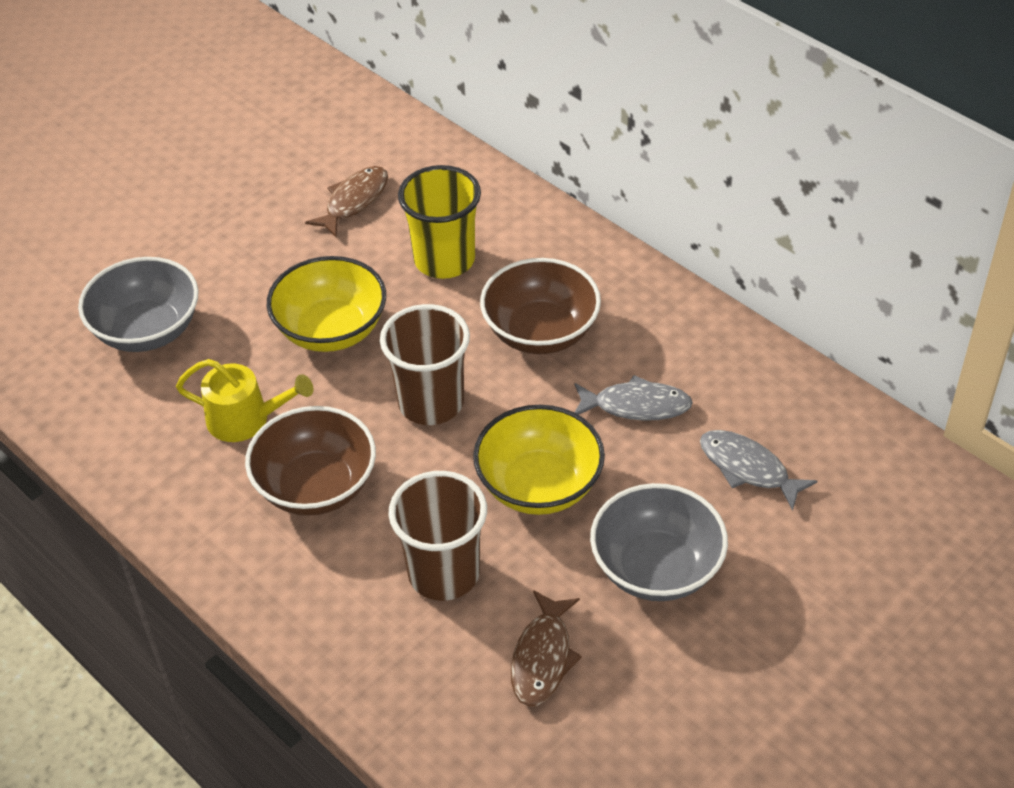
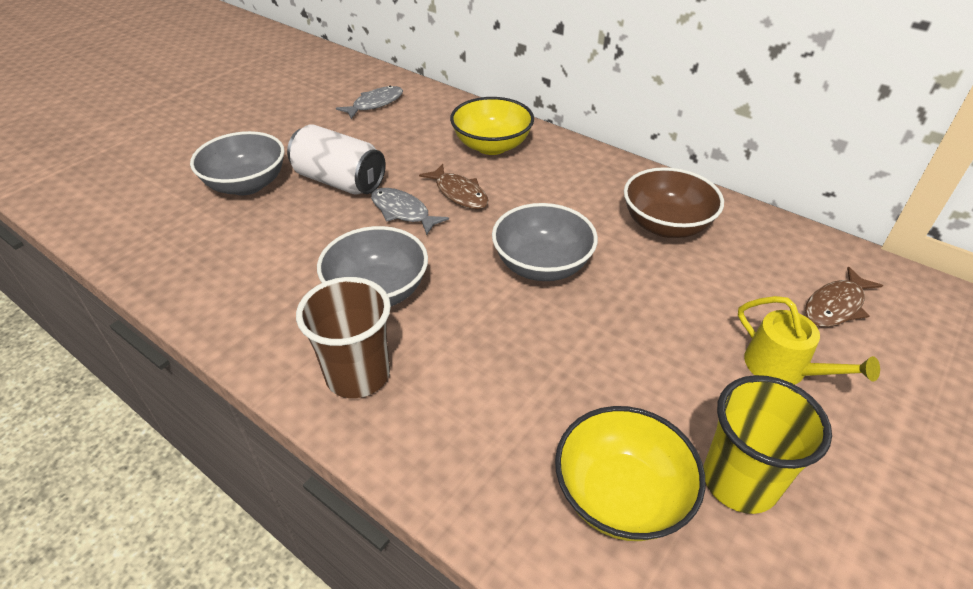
brown bowl: [245,406,376,516] [480,258,601,354] = 2 -> [624,167,724,238] = 1
brown cup: [380,304,470,425] [388,471,487,601] = 2 -> [296,277,391,398] = 1
grey bowl: [78,257,199,352] [590,483,728,601] = 2 -> [190,131,285,195] [317,226,428,306] [492,203,598,281] = 3
white can: none = 0 -> [287,124,386,195] = 1

